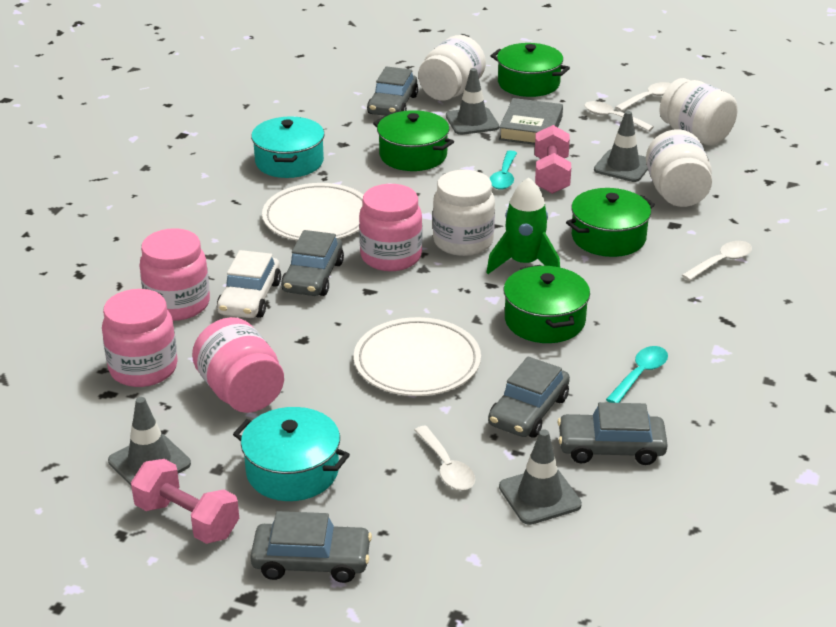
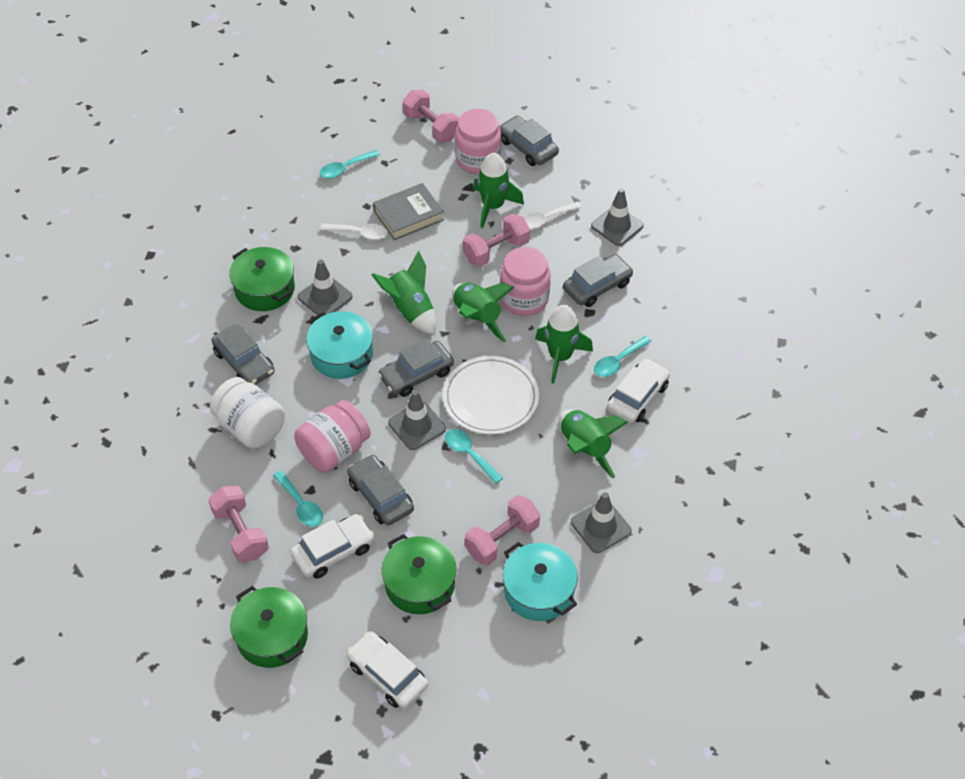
green pot: [373,110,454,171] [491,43,570,97] [504,265,590,343] [566,188,655,257] = 4 -> [229,247,295,311] [230,586,308,668] [382,534,456,614] = 3
green rocket: [486,177,560,274] = 1 -> [372,250,436,335] [452,282,515,342] [473,153,524,228] [535,305,593,384] [559,409,628,478] = 5
pink dumbbell: [131,459,239,544] [535,125,571,194] = 2 -> [208,485,269,562] [403,90,459,142] [463,213,530,267] [465,495,540,565] = 4
pink jar: [102,289,178,387] [139,228,210,321] [192,317,284,413] [359,184,423,271] = 4 -> [294,400,371,473] [455,109,501,174] [500,247,551,316] = 3
turquoise spoon: [489,150,517,190] [606,346,668,403] = 2 -> [273,470,323,527] [320,150,380,179] [445,429,503,484] [594,336,652,377] = 4
white car: [217,250,281,318] = 1 -> [291,514,374,579] [347,631,428,708] [607,358,670,423] = 3
white jar: [418,35,486,101] [433,170,495,256] [646,129,712,207] [659,78,738,146] = 4 -> [210,377,285,449] = 1
white plate: [262,183,363,241] [354,317,481,396] = 2 -> [443,356,539,435] = 1
white spoon: [415,425,475,490] [584,101,654,131] [615,82,671,111] [682,241,752,281] = 4 -> [320,223,388,240] [523,202,582,229] = 2

